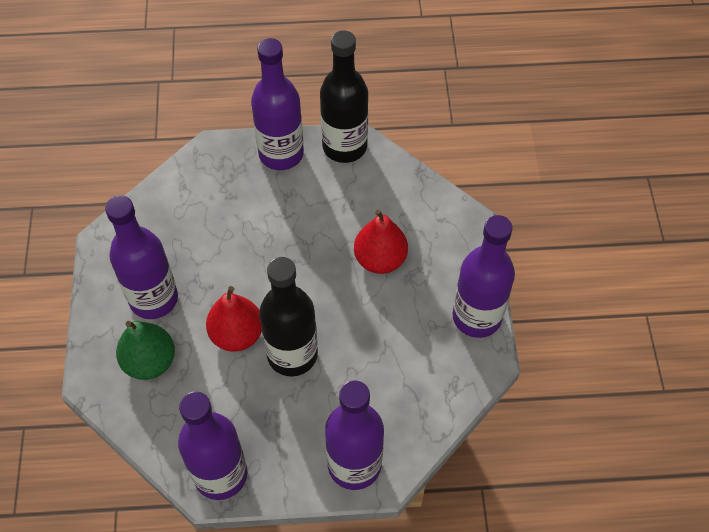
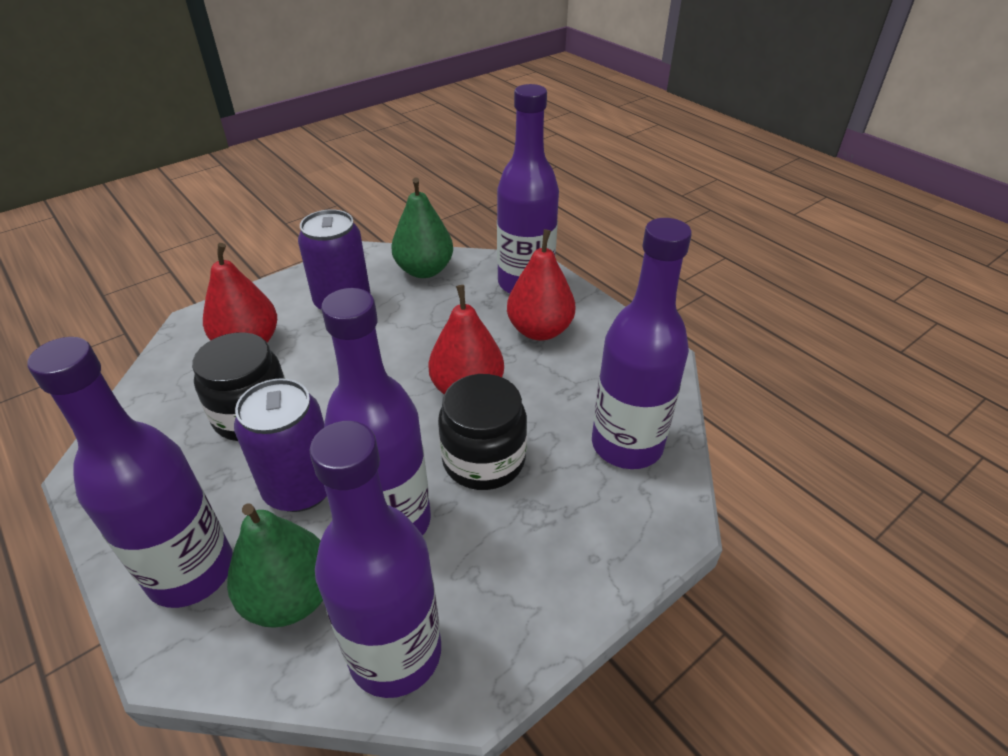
black bottle: [259,257,318,376] [320,30,368,163] = 2 -> none = 0
black jar: none = 0 -> [192,332,285,441] [438,374,527,490] = 2
green pear: [116,321,175,380] = 1 -> [227,503,323,628] [391,177,453,278] = 2
purple can: none = 0 -> [234,378,327,512] [298,209,370,309] = 2
red pear: [206,286,262,352] [354,210,408,274] = 2 -> [203,243,277,342] [428,285,504,394] [507,229,575,341] = 3

